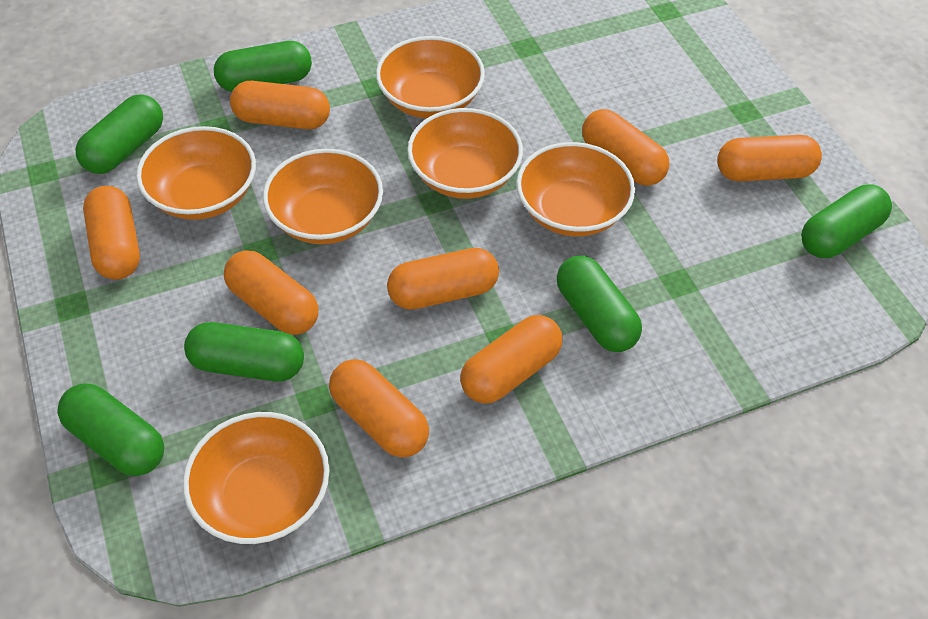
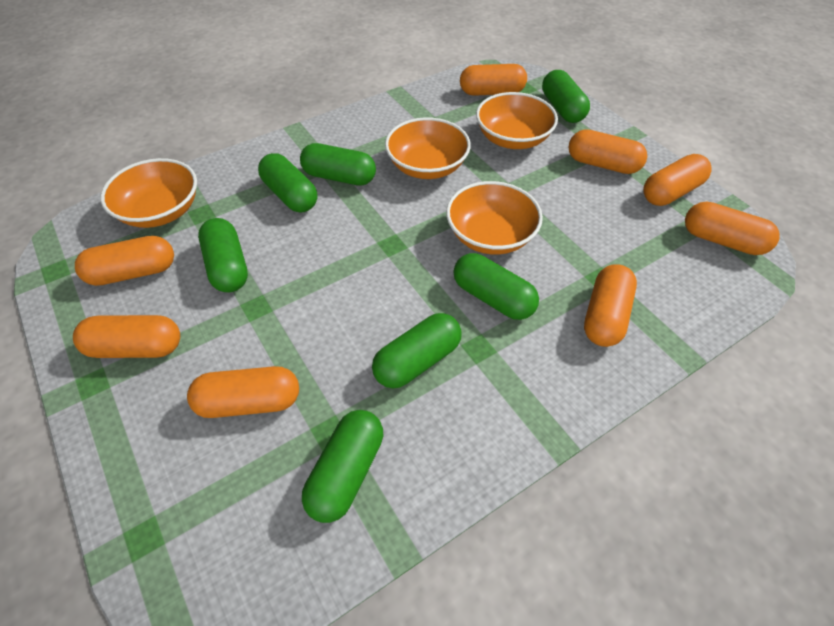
green capsule: [57,383,164,476] [76,94,163,174] [184,322,304,382] [214,41,312,92] [557,256,642,352] [801,184,892,258] = 6 -> [198,218,248,292] [258,153,317,213] [300,143,376,186] [302,410,383,523] [372,313,462,388] [453,253,539,320] [542,70,590,123] = 7
orange bowl: [136,126,256,220] [183,412,330,544] [263,149,383,244] [376,36,485,118] [407,108,523,199] [516,142,635,237] = 6 -> [100,158,197,228] [385,117,471,179] [446,181,543,255] [476,92,558,149] = 4

